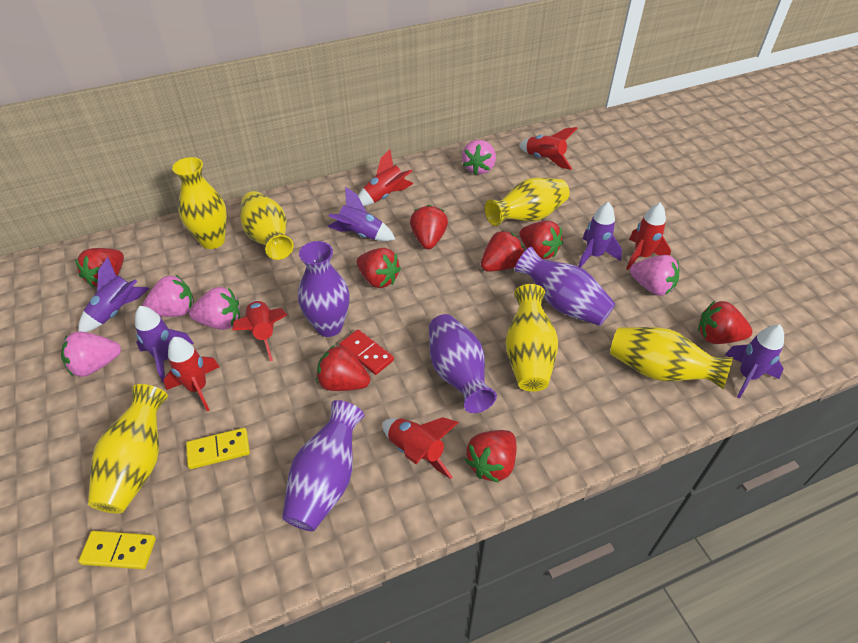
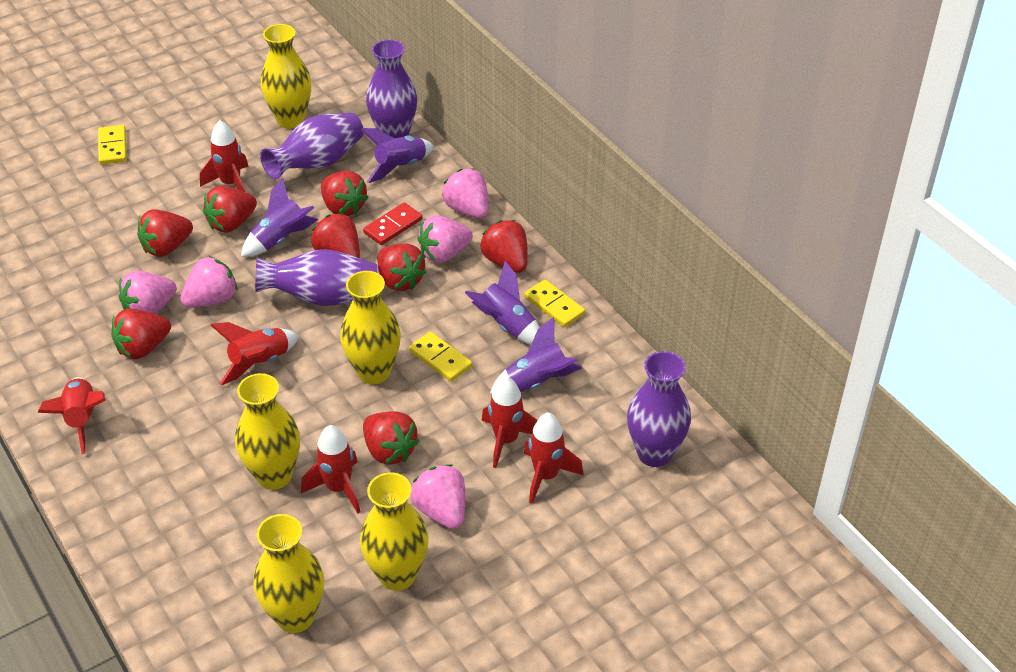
purple rocket: [78,257,150,332] [135,306,194,383] [328,186,395,241] [578,202,622,268] [725,325,784,398] = 5 -> [241,178,318,257] [361,128,434,183] [465,261,540,345] [490,317,582,394] = 4
yellow domino: [79,531,156,569] [186,428,250,469] = 2 -> [98,125,126,165] [409,332,472,382] [525,280,585,327] = 3
yellow vase: [88,384,168,513] [172,157,227,249] [240,191,294,260] [485,178,570,226] [505,284,558,392] [610,327,733,389] = 6 -> [235,373,300,490] [253,514,324,633] [261,24,311,129] [340,271,401,384] [360,472,429,591] = 5

